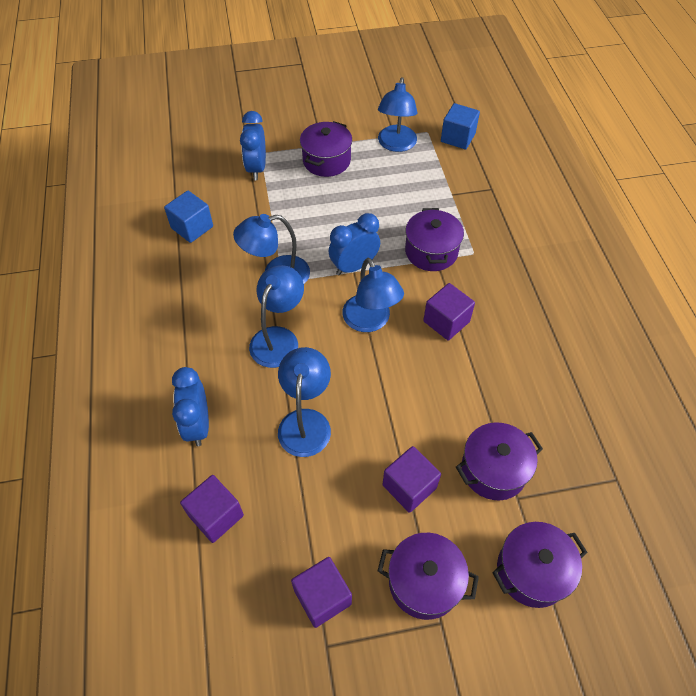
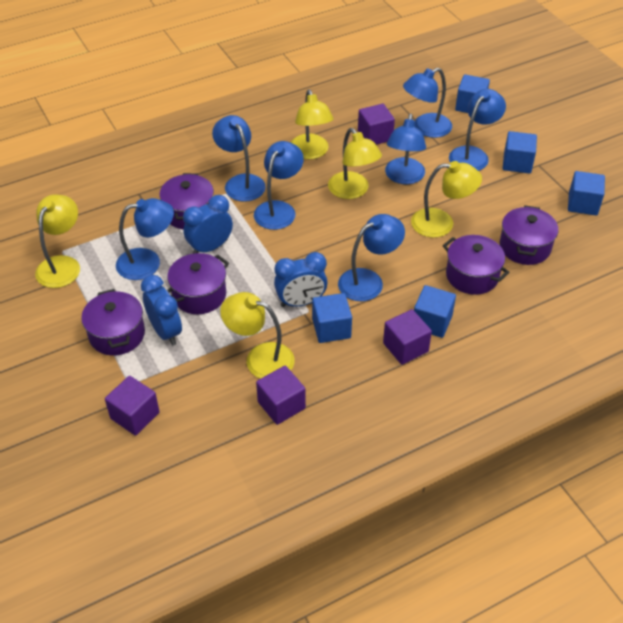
blue cube: [164,190,213,243] [441,103,480,149] = 2 -> [312,293,352,343] [414,285,456,338] [455,74,490,113] [503,131,537,174] [568,171,605,216] = 5
blue lamp: [233,214,310,284] [249,265,304,368] [278,347,331,457] [342,258,404,332] [378,77,417,152] = 5 -> [116,198,174,280] [212,115,266,202] [254,141,304,230] [338,214,405,301] [385,114,426,184] [403,68,452,138] [449,89,506,171] = 7
yellow lamp: none = 0 -> [35,194,80,288] [220,292,295,379] [290,89,334,159] [328,128,382,199] [411,161,482,238] = 5

